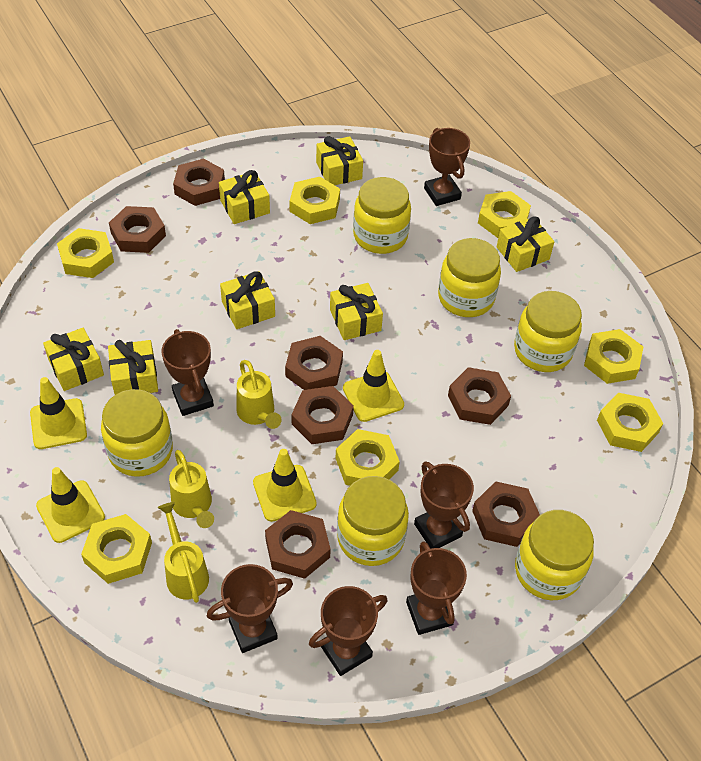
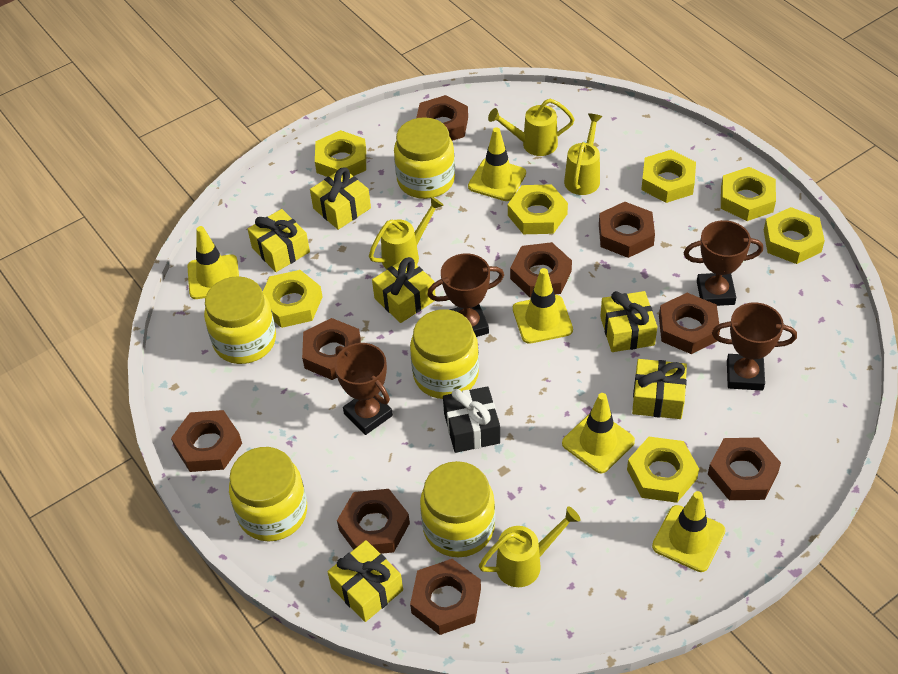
black gift: none = 0 -> [443,386,500,453] = 1
brown nut: [109,206,166,253] [173,159,225,206] [265,510,331,579] [285,336,343,390] [291,386,354,444] [448,367,511,425] [472,481,540,547] = 7 -> [171,410,242,472] [302,318,361,380] [337,489,410,554] [410,559,481,635] [416,95,468,141] [510,242,572,298] [599,202,655,258] [659,293,720,354] [708,438,781,500] = 9
brown trophy: [161,329,214,416] [207,564,293,653] [309,586,387,676] [406,541,467,635] [414,461,474,549] [424,128,470,206] = 6 -> [334,343,393,435] [427,253,504,337] [684,220,763,306] [712,302,797,391] = 4
yellow gift: [43,328,104,391] [108,340,158,395] [219,170,270,224] [220,271,275,329] [316,136,363,185] [330,283,383,340] [497,216,554,272] = 7 -> [248,209,310,272] [310,167,371,230] [328,540,403,622] [372,257,436,323] [600,291,657,352] [632,359,687,419] = 6
yellow jar: [101,389,173,477] [337,476,409,566] [353,177,411,254] [438,238,501,317] [514,291,582,372] [515,510,594,600] = 6 -> [204,276,276,364] [229,447,307,541] [394,117,455,199] [410,309,479,399] [420,461,495,557] = 5
yellow traffic cone: [30,377,87,449] [36,467,105,543] [253,449,317,522] [343,350,404,422] = 4 -> [187,226,239,299] [468,127,526,201] [513,268,573,344] [562,393,635,474] [652,491,726,572] = 5
yellow watering can: [158,502,209,603] [169,450,214,528] [237,360,281,429] = 3 -> [369,197,444,269] [479,507,581,587] [488,99,575,156] [564,113,603,195] = 4

